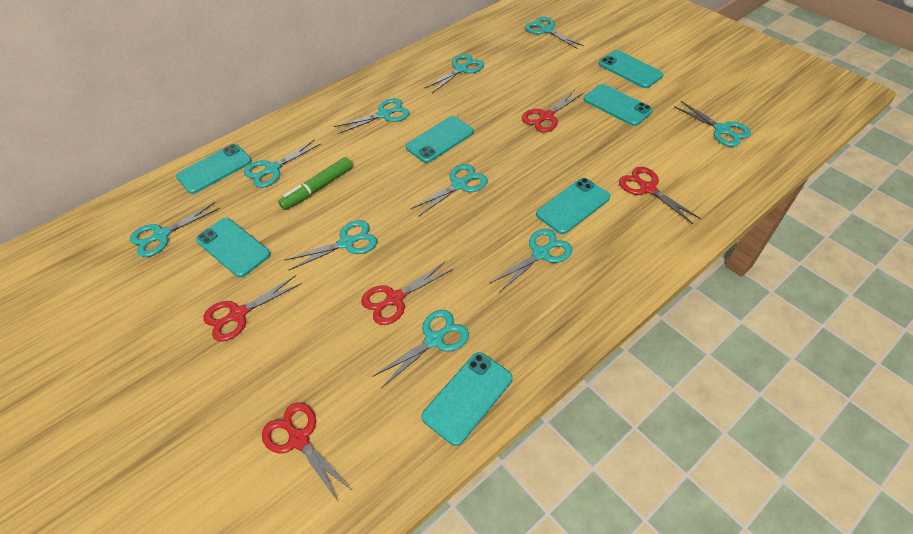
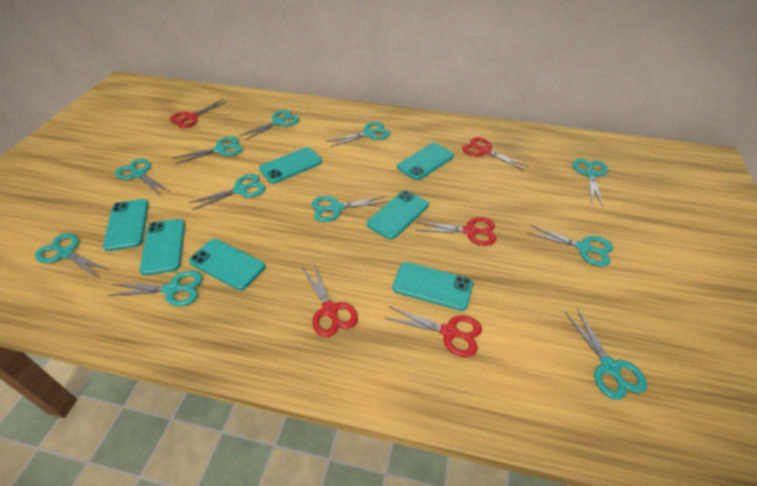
green marker: [278,157,353,210] = 1 -> none = 0
turquoise scissors: [130,202,220,257] [244,139,321,188] [284,220,377,270] [334,98,409,134] [372,310,469,388] [410,164,488,217] [425,54,484,93] [490,229,572,292] [525,17,584,49] [674,101,751,147] = 10 -> [35,233,109,277] [108,271,203,306] [115,159,169,195] [173,137,243,164] [189,174,265,210] [240,110,299,140] [312,196,388,222] [328,122,390,147] [527,225,613,266] [565,308,647,400] [573,159,608,206] = 11

